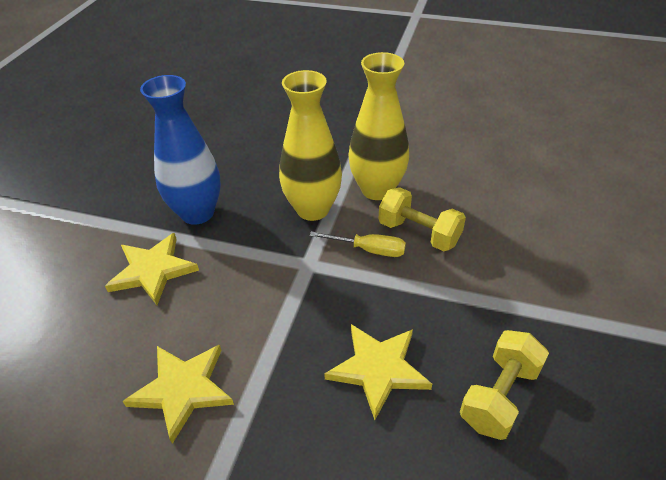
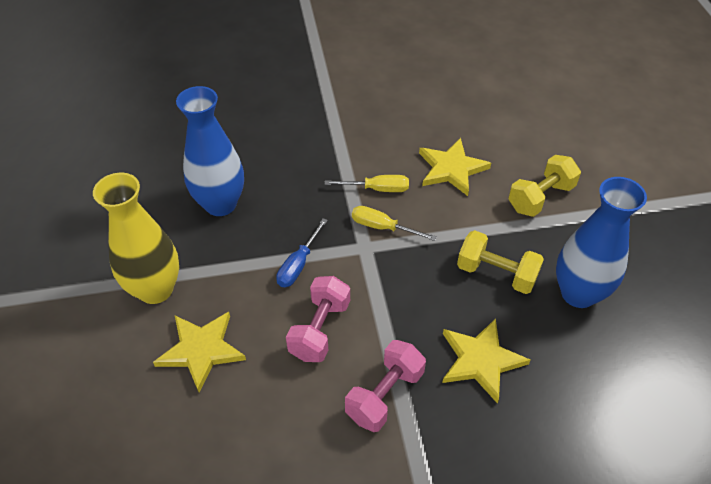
blue screwdriver: none = 0 -> [276,218,328,287] = 1
blue vase: [140,75,221,225] = 1 -> [176,86,244,216] [556,177,647,308] = 2
pink dumbbell: none = 0 -> [286,276,350,362] [345,340,426,432] = 2
yellow screwdriver: [310,231,406,257] = 1 -> [325,175,409,192] [352,206,437,241] = 2
yellow vase: [279,70,342,221] [348,52,409,200] = 2 -> [93,173,179,304] = 1

